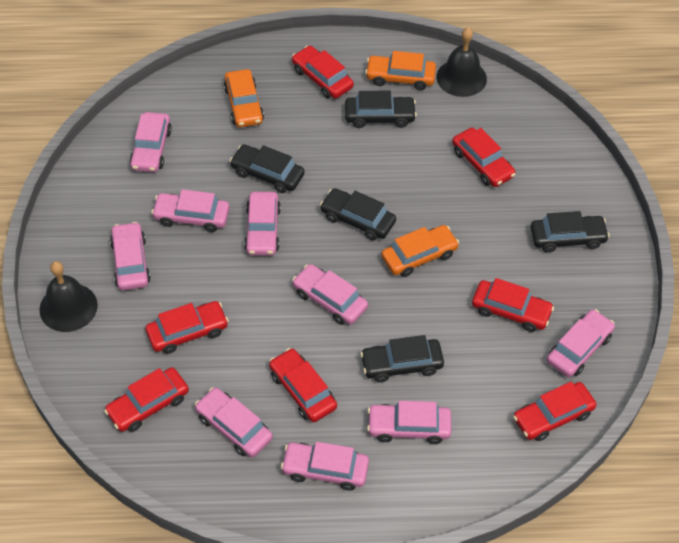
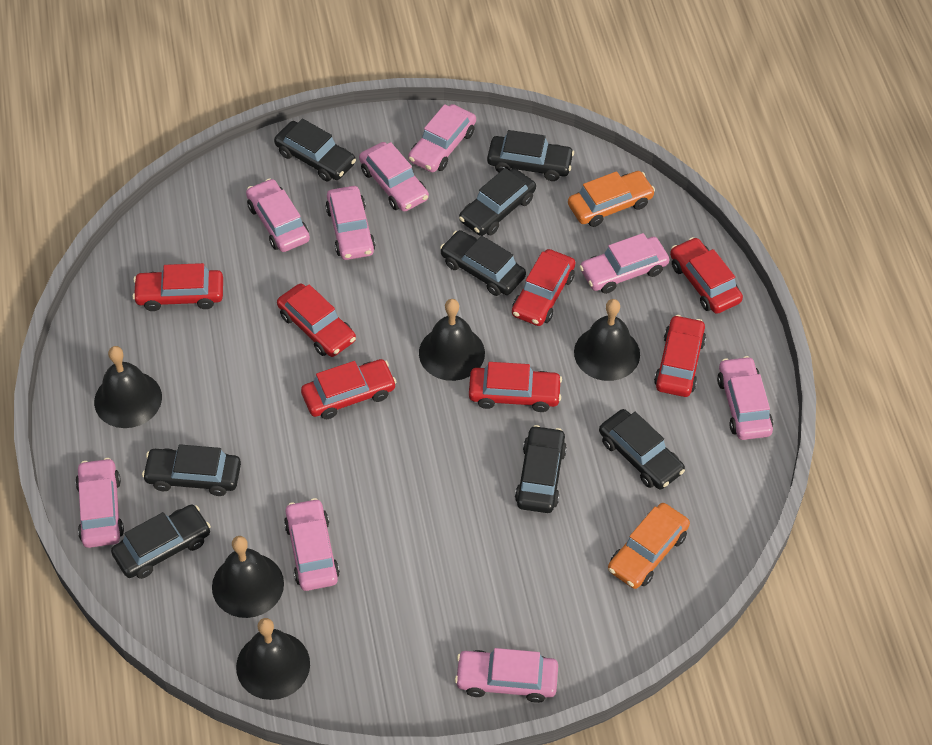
black bell: [39,261,98,332] [436,28,487,97] = 2 -> [94,346,162,428] [212,536,284,618] [236,618,310,700] [419,299,485,381] [574,299,640,381] = 5
black car: [230,144,305,193] [320,188,396,240] [345,91,417,128] [360,335,444,382] [530,211,610,253] = 5 -> [111,505,211,579] [142,444,241,496] [274,118,356,181] [440,230,526,296] [459,168,536,236] [487,130,574,181] [515,425,567,513] [599,409,685,490] = 8
orange car: [224,69,264,127] [365,51,436,90] [381,225,459,277] = 3 -> [568,171,655,227] [608,503,690,589] = 2

